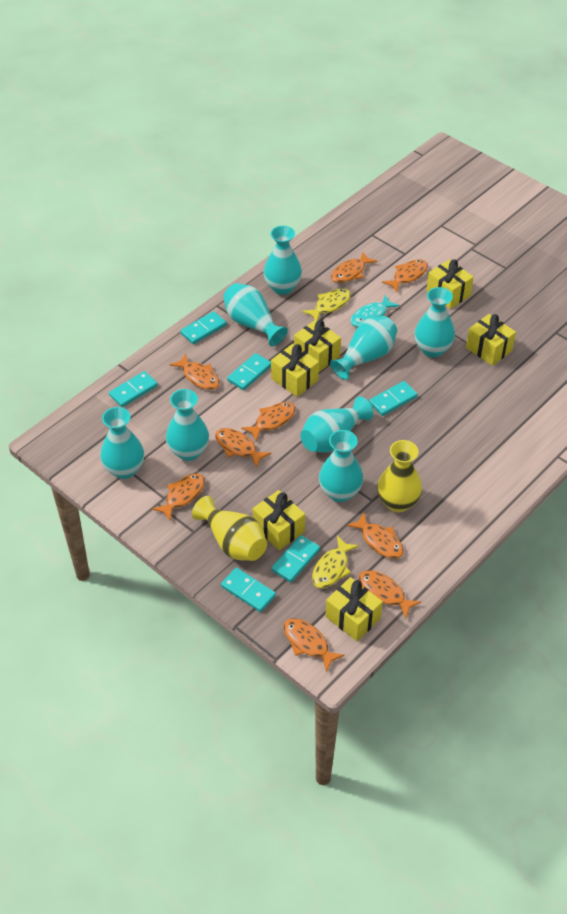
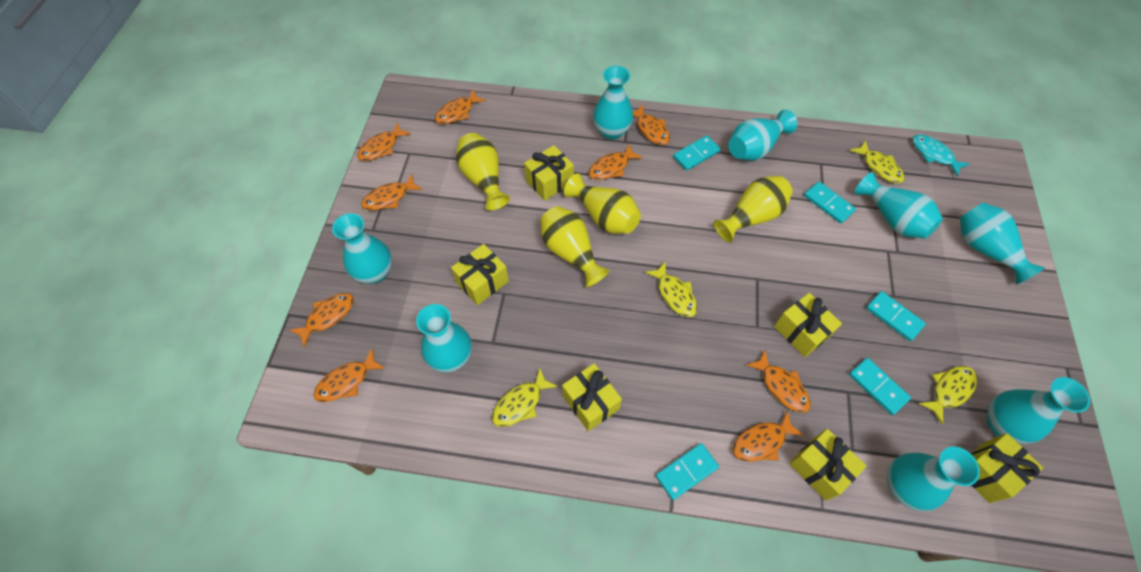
turquoise domino: [109,371,158,407] [180,311,227,344] [221,568,276,612] [227,353,271,390] [271,535,320,582] [369,381,418,416] = 6 -> [656,443,719,500] [673,135,721,171] [804,182,856,224] [849,358,911,415] [866,291,926,341] = 5
yellow fish: [302,288,351,321] [312,536,359,589] = 2 -> [492,368,558,427] [645,261,697,317] [850,140,904,183] [918,366,977,425] = 4
yellow vase: [192,496,267,561] [377,440,422,512] = 2 -> [456,133,510,211] [540,206,609,287] [564,174,641,234] [714,176,793,243] = 4

